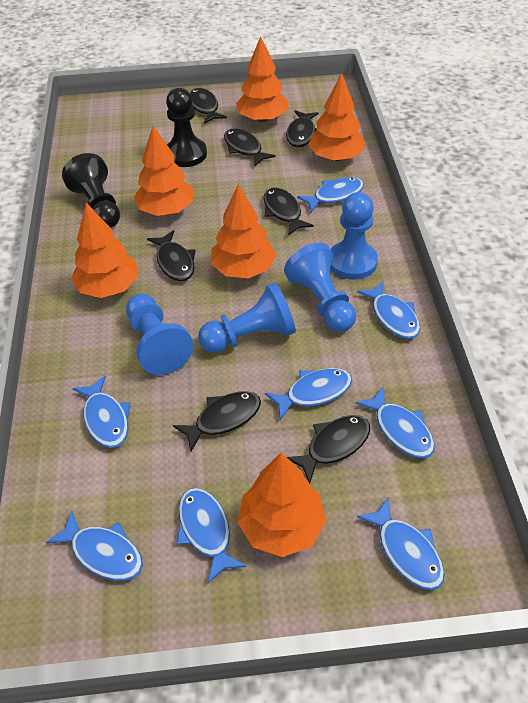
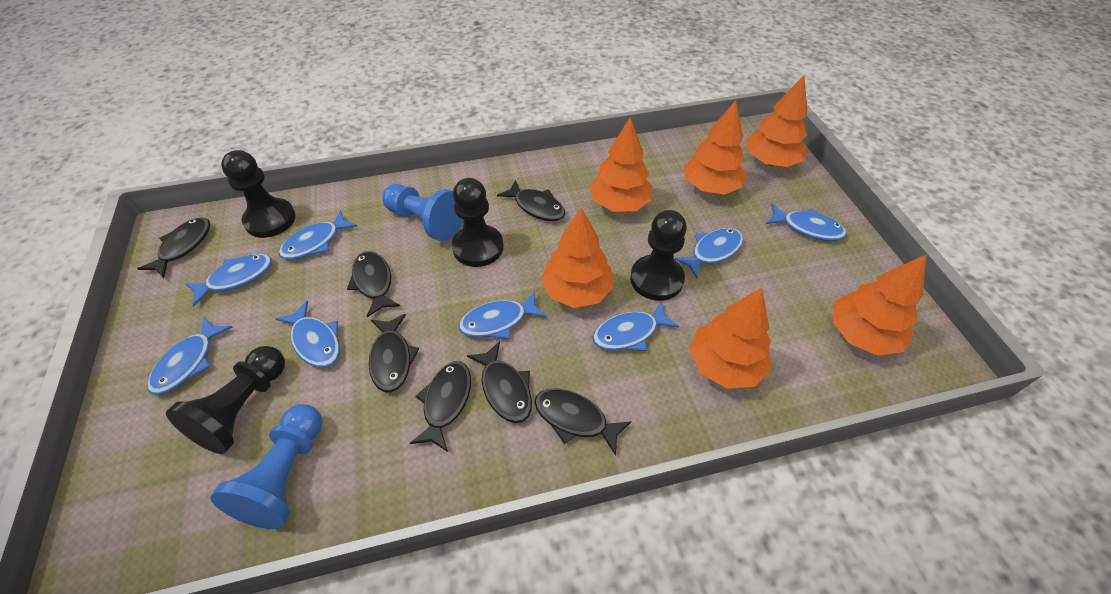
black pawn: [62,153,120,228] [166,88,207,167] = 2 -> [166,346,285,454] [221,150,296,238] [452,178,503,267] [630,210,687,301] = 4
blue pawn: [126,294,194,375] [198,282,296,353] [284,243,356,332] [331,192,378,279] = 4 -> [211,404,322,529] [382,184,464,241] = 2

